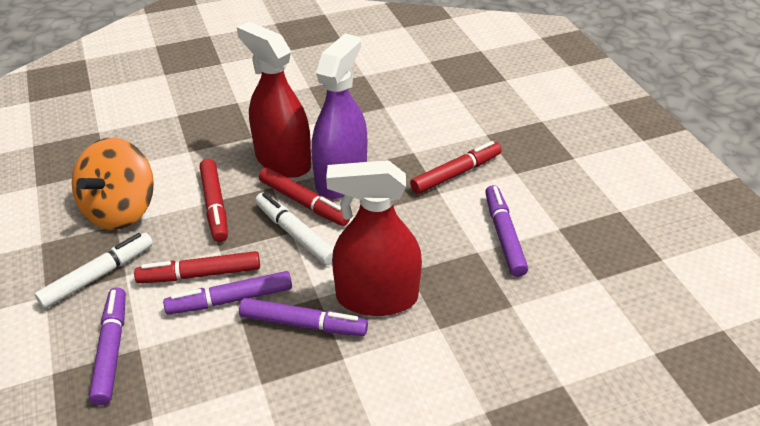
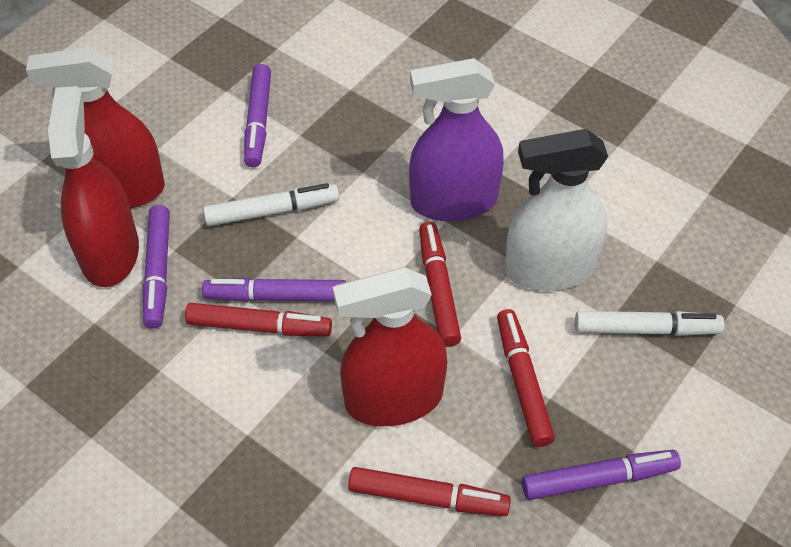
orange spinning top: [72,137,154,230] = 1 -> none = 0
red spray bottle: [237,21,311,178] [326,160,422,316] = 2 -> [26,47,165,208] [48,86,139,287] [333,267,447,426] = 3
white spray bottle: none = 0 -> [505,129,608,291] = 1

